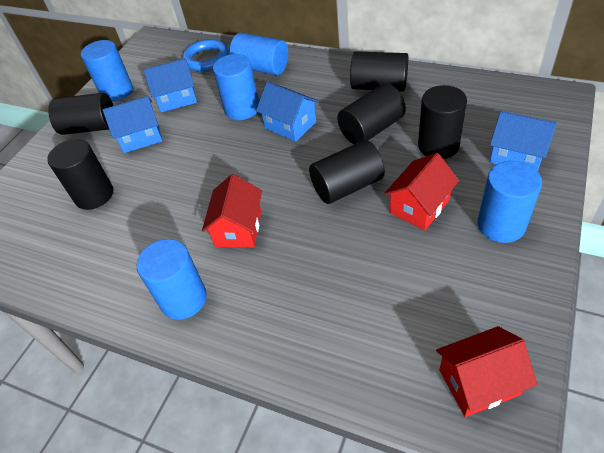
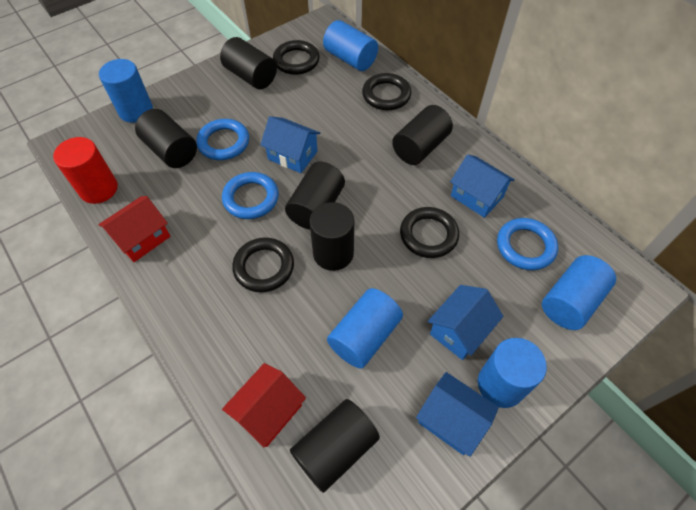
black ring: none = 0 -> [232,237,294,292] [273,40,320,75] [362,73,411,110] [400,207,459,258] = 4
blue ring: [182,39,229,71] = 1 -> [196,119,249,160] [222,172,279,219] [497,218,558,270] = 3
red cylinder: none = 0 -> [53,137,118,204] = 1
red house: [202,174,262,248] [384,153,459,230] [436,326,537,417] = 3 -> [99,196,170,262] [222,363,306,447] = 2

